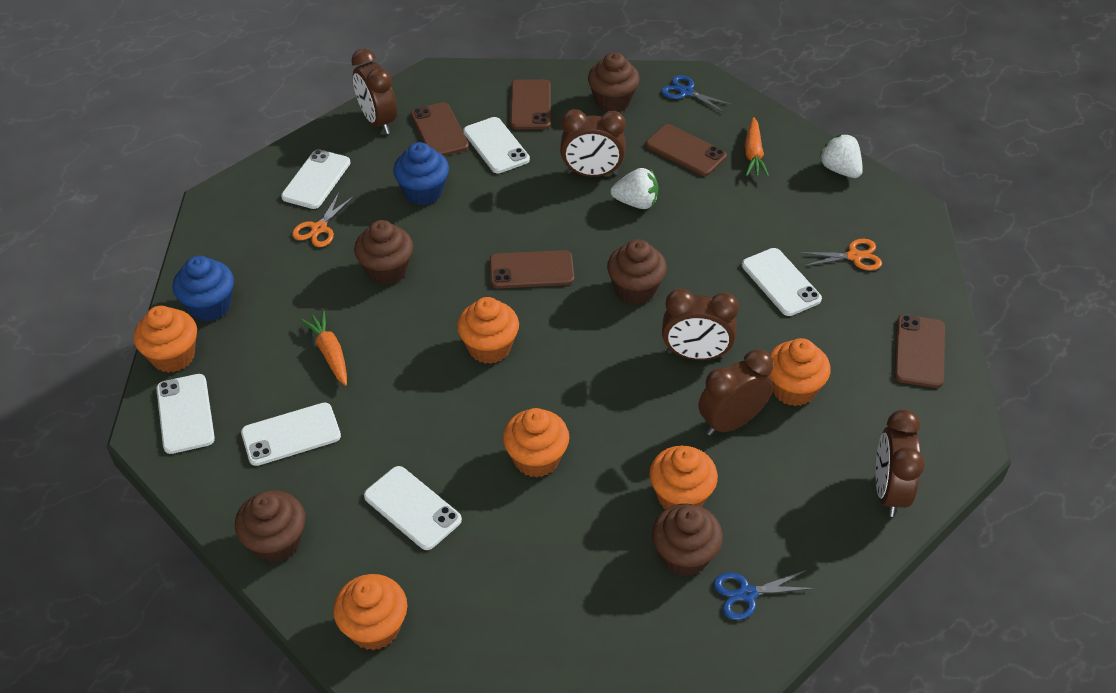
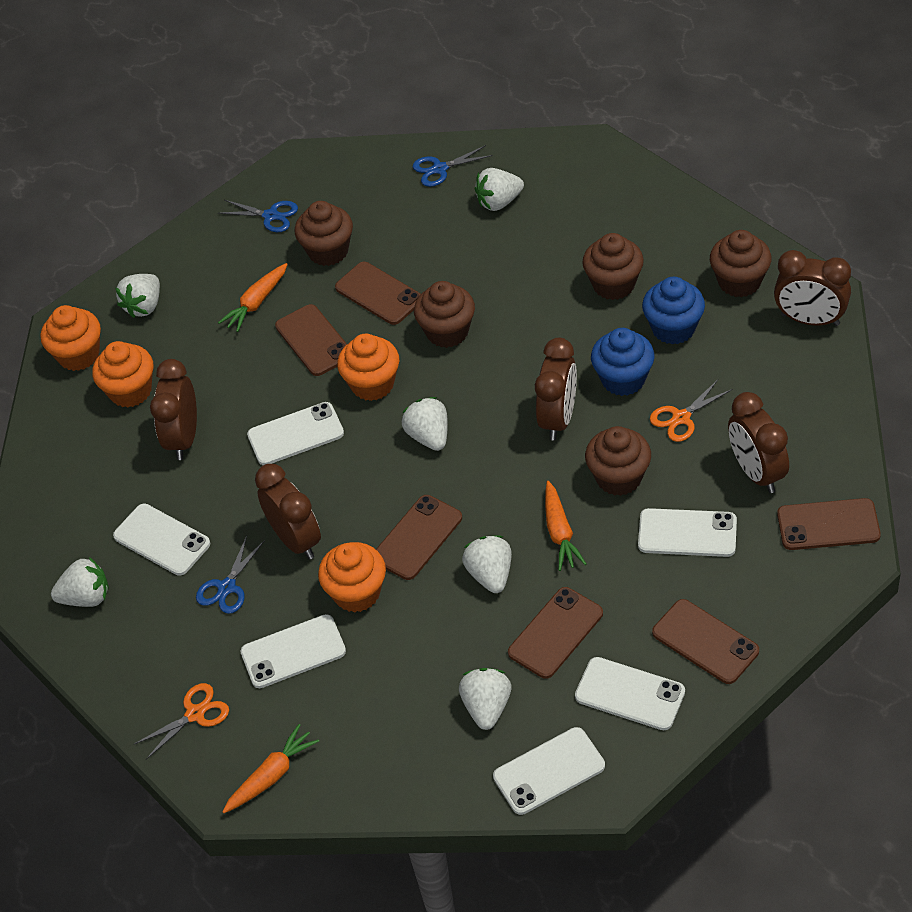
blue scissors: [661,75,732,112] [713,570,815,620] = 2 -> [196,536,265,614] [219,200,298,232] [413,145,493,187] = 3
brown phone: [411,102,469,156] [490,250,574,288] [510,79,551,129] [646,124,727,176] [894,315,945,388] = 5 -> [275,304,347,376] [335,262,421,325] [376,495,462,580] [508,587,603,679] [652,599,759,684] [777,498,881,550] = 6
orange carrot: [300,311,347,386] [745,117,769,177] = 2 -> [218,263,288,332] [222,724,319,813] [545,481,586,571] = 3
orange cupcake: [134,306,197,373] [333,574,407,650] [457,297,519,364] [503,408,569,478] [649,446,718,509] [769,338,831,406] = 6 -> [41,305,101,371] [92,341,153,408] [318,542,386,613] [337,334,399,401] = 4
white strawberry: [611,168,659,209] [819,134,863,178] = 2 -> [51,557,109,607] [115,274,160,318] [402,397,448,451] [459,668,511,730] [462,535,512,593] [475,168,524,211] = 6

